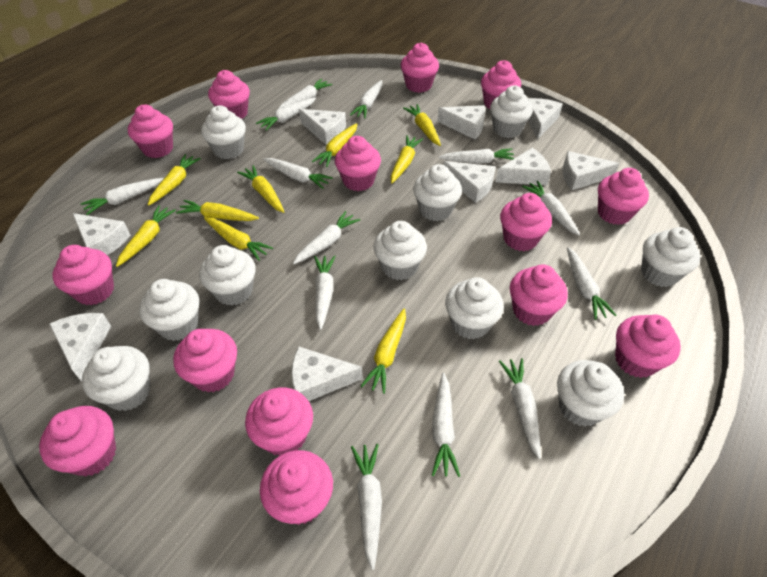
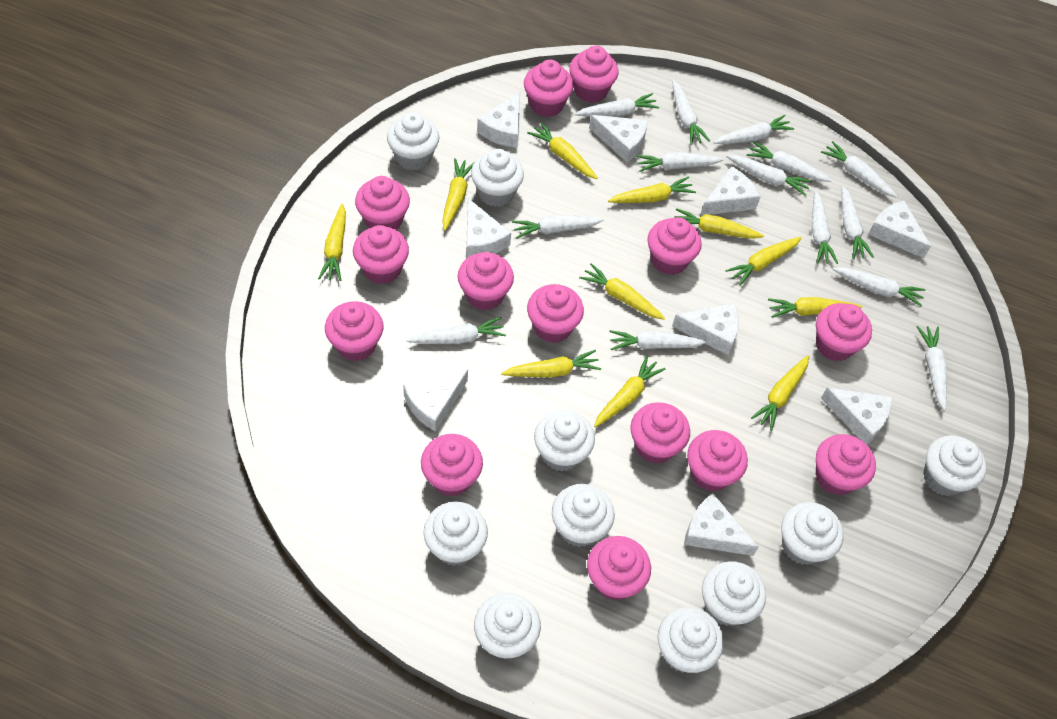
white carrot: [81,178,164,215] [256,98,316,131] [263,158,333,189] [278,79,333,109] [293,211,360,265] [314,255,336,330] [350,80,382,119] [351,444,382,570] [432,373,460,477] [439,148,514,164] [499,358,541,459] [522,180,580,236] [567,247,616,320] = 13 -> [407,317,506,344] [512,215,604,239] [575,93,659,117] [609,330,707,350] [636,152,724,172] [672,80,710,145] [714,115,794,144] [726,155,812,196] [747,141,832,182] [812,191,838,264] [821,141,897,197] [832,267,925,306] [841,186,874,259] [917,326,947,411] = 14
yellow carrot: [116,205,176,267] [148,154,201,206] [176,200,259,221] [204,217,273,261] [237,165,284,213] [312,123,357,167] [361,308,406,394] [391,135,423,183] [403,104,441,146] = 9 -> [318,204,346,281] [442,158,474,231] [501,350,601,377] [527,122,598,179] [579,263,665,320] [594,355,665,428] [608,176,696,203] [674,208,764,239] [726,237,802,286] [751,355,809,431] [768,297,862,318] = 11

